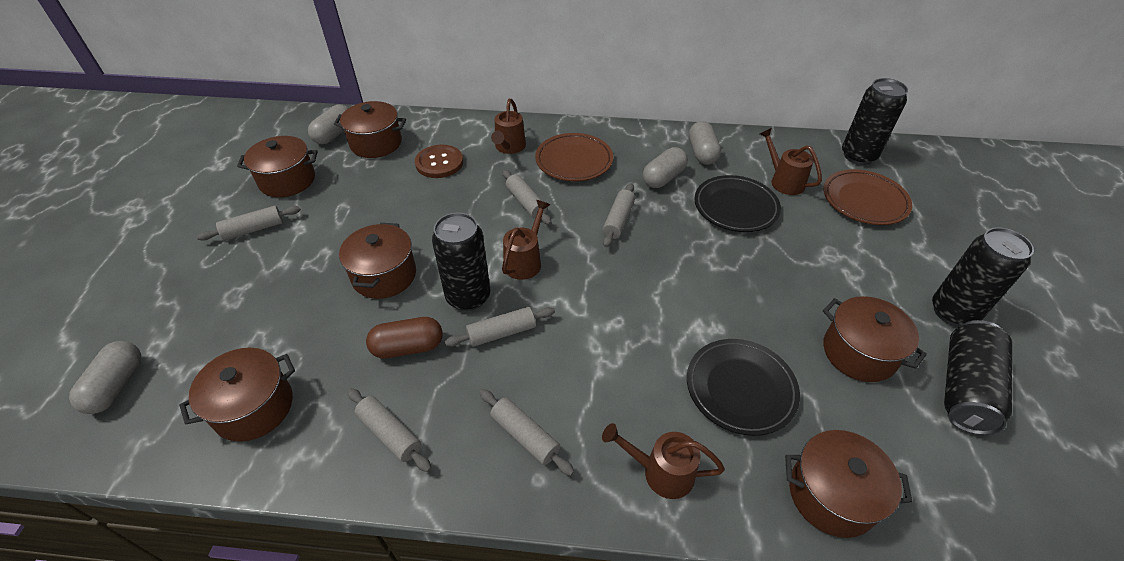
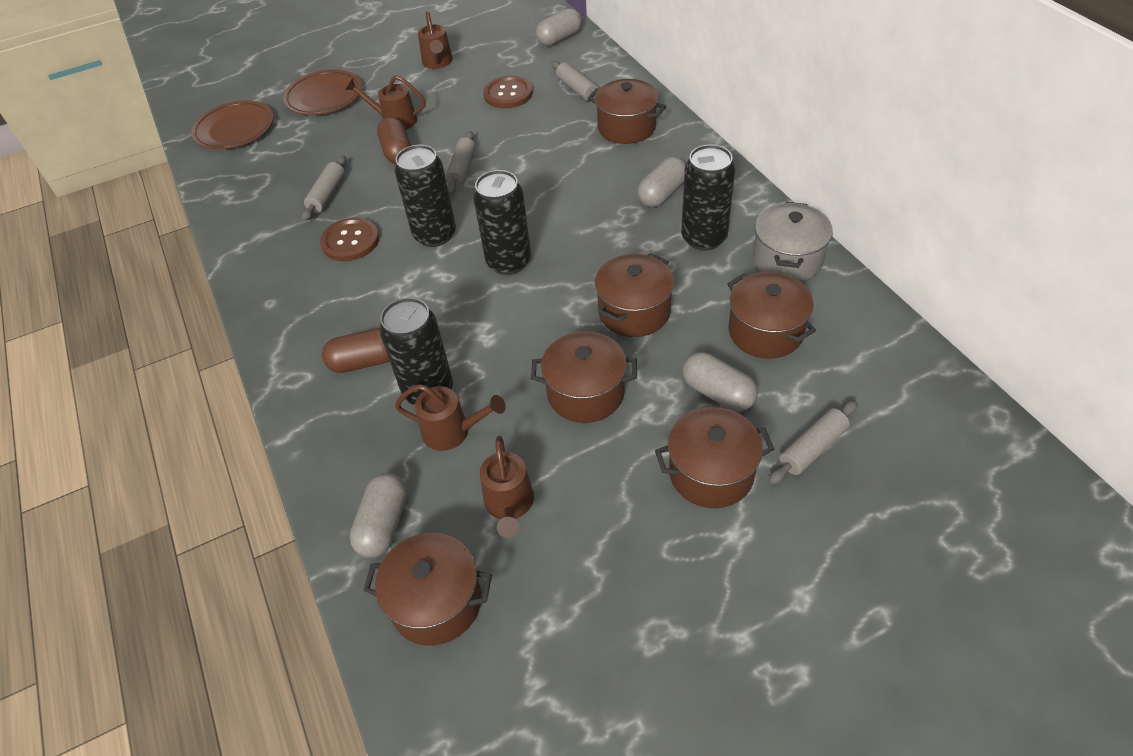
black plate: [687,339,800,436] [694,175,781,232] = 2 -> none = 0
brown button: [415,145,463,178] = 1 -> [320,218,379,261] [483,76,533,108] = 2
brown capsule: [366,317,443,359] = 1 -> [322,328,390,373] [377,117,411,164] = 2
grey pot: none = 0 -> [753,202,833,282] = 1
grey rolling pin: [197,206,301,241] [347,388,432,472] [445,307,555,347] [480,389,574,476] [503,170,552,225] [603,183,635,247] = 6 -> [302,155,346,221] [445,131,476,195] [551,61,598,101] [769,400,858,485] = 4

